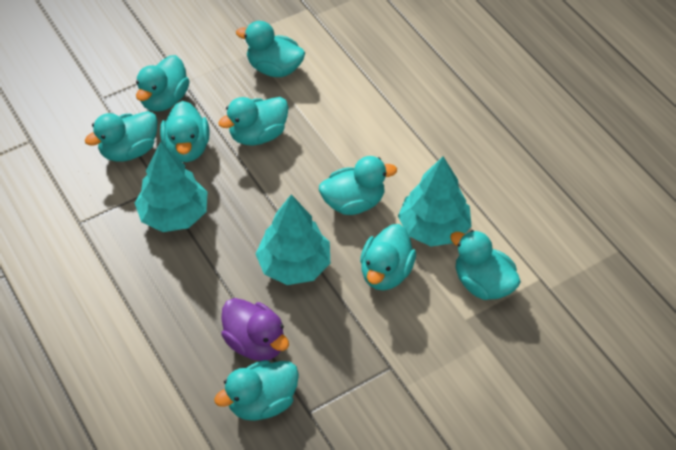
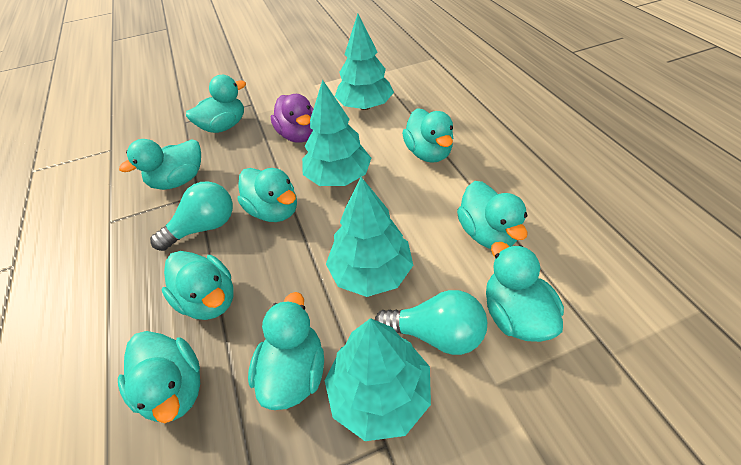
turquoise light bulb: none = 0 -> [150,181,233,251] [375,290,487,355] = 2
turquoise tree: [135,142,208,232] [256,194,330,285] [398,156,472,246] = 3 -> [302,80,371,186] [325,318,431,441] [326,177,413,297] [335,13,394,110] = 4

